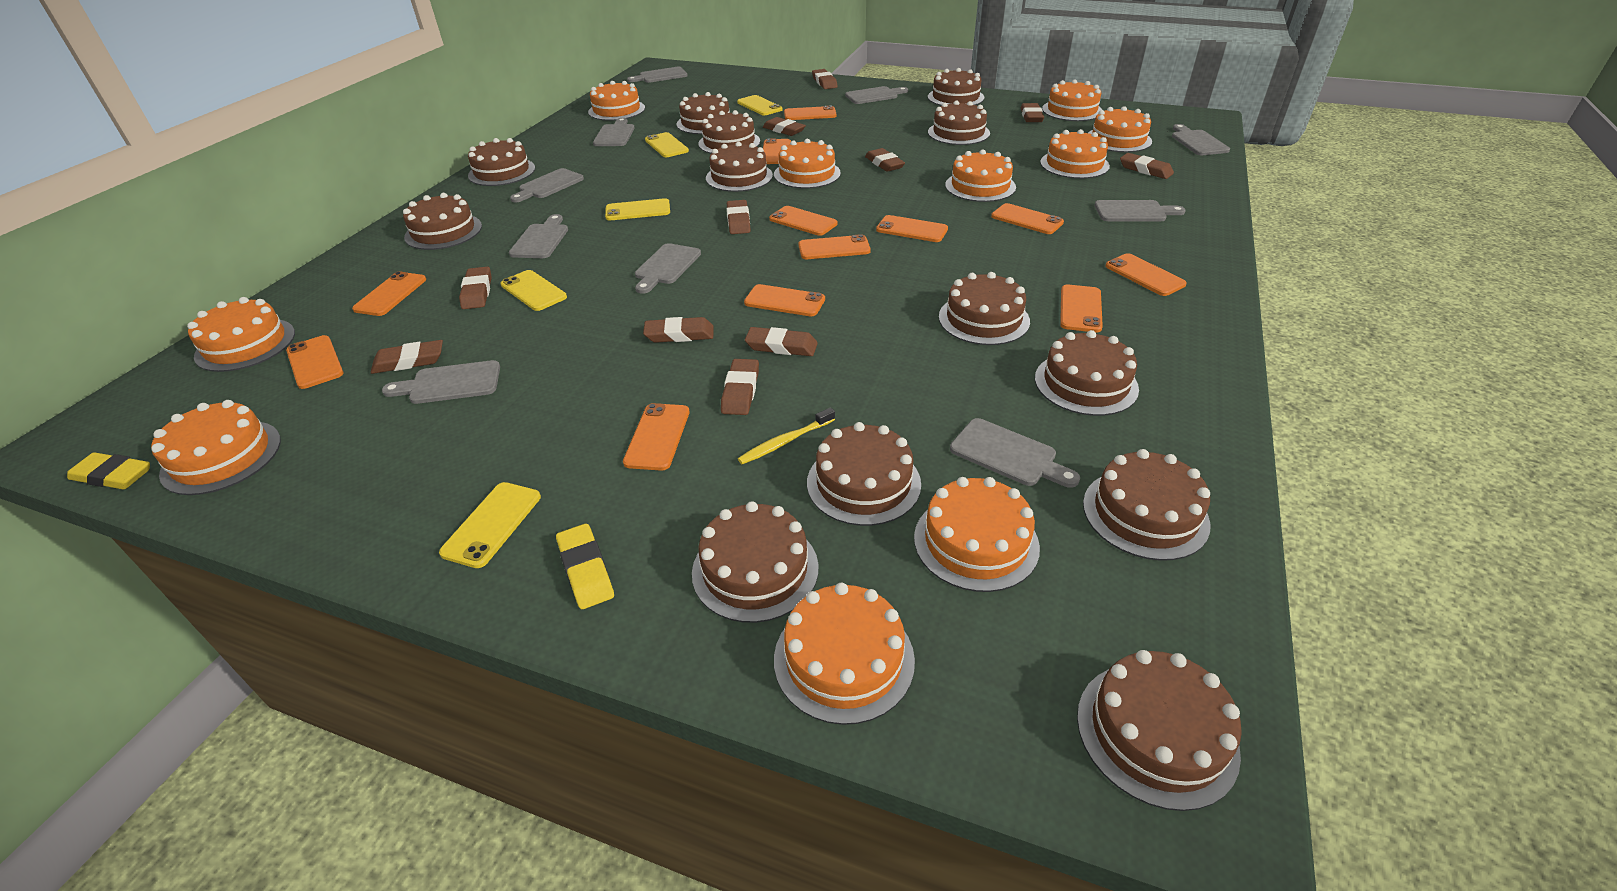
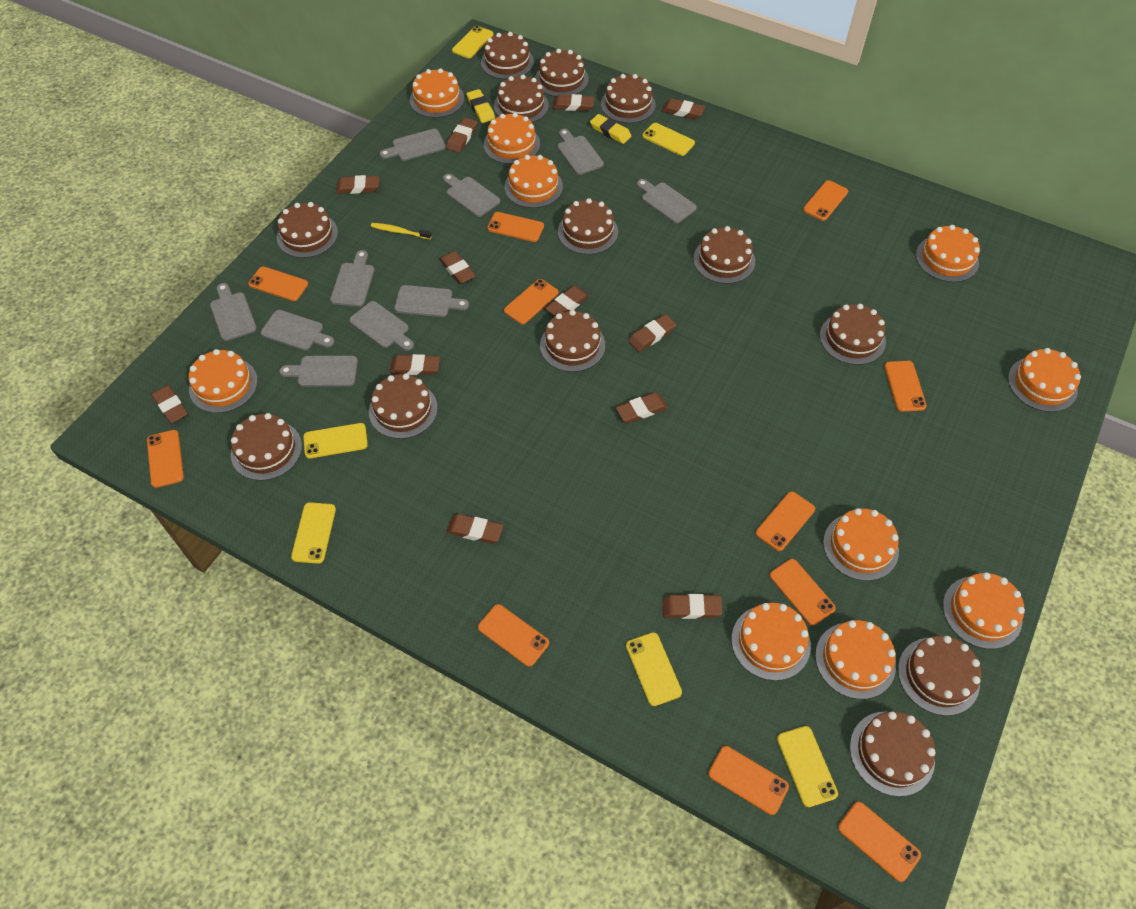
brown eraser: [371,340,443,374] [459,267,492,309] [643,317,714,343] [721,359,759,415] [727,200,751,234] [745,327,818,356] [763,117,806,136] [812,69,838,89] [865,148,905,172] [1021,103,1044,122] [1120,153,1174,179] = 11 -> [151,385,188,423] [336,175,379,194] [390,354,440,375] [439,251,476,284] [446,117,477,153] [446,514,503,544] [545,286,589,316] [552,94,594,111] [616,392,668,423] [628,314,676,352] [662,98,705,119] [663,594,722,619] = 12
orange phone: [286,335,343,389] [352,271,426,316] [623,403,690,470] [744,284,825,316] [763,138,791,164] [769,206,837,236] [784,106,837,120] [798,234,871,259] [876,215,948,242] [991,203,1064,234] [1060,284,1103,332] [1105,253,1187,296] = 12 -> [147,430,184,488] [248,267,308,301] [478,604,549,667] [487,212,544,242] [504,279,559,324] [708,746,789,815] [756,491,815,551] [770,559,836,625] [803,180,848,221] [838,802,921,882] [884,361,927,412] = 11
yellow phone: [439,482,541,568] [500,270,567,311] [605,198,670,220] [645,132,689,157] [737,95,783,115] = 5 -> [291,502,336,564] [303,423,368,458] [452,26,493,58] [626,632,682,706] [642,123,695,156] [777,726,838,807] = 6

